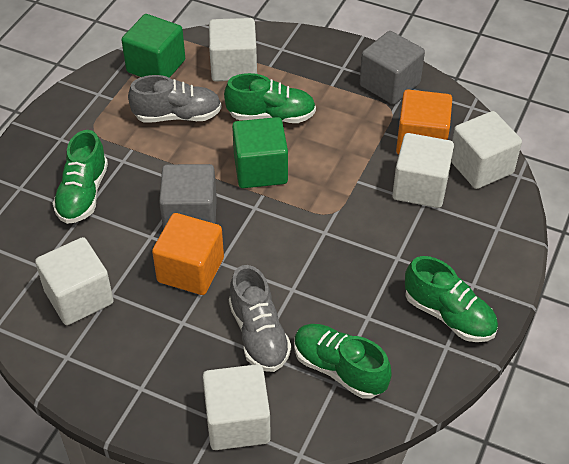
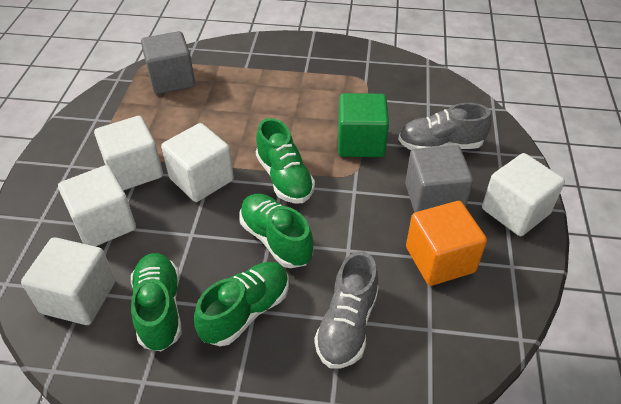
green cube: [121,14,185,78] [232,117,288,188] = 2 -> [338,93,389,157] = 1
orange cube: [152,213,224,295] [396,90,452,155] = 2 -> [406,201,487,286] = 1

